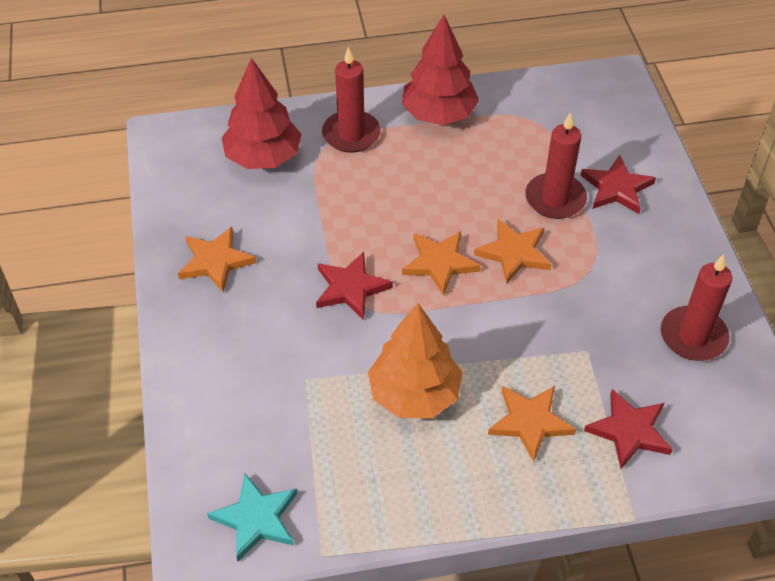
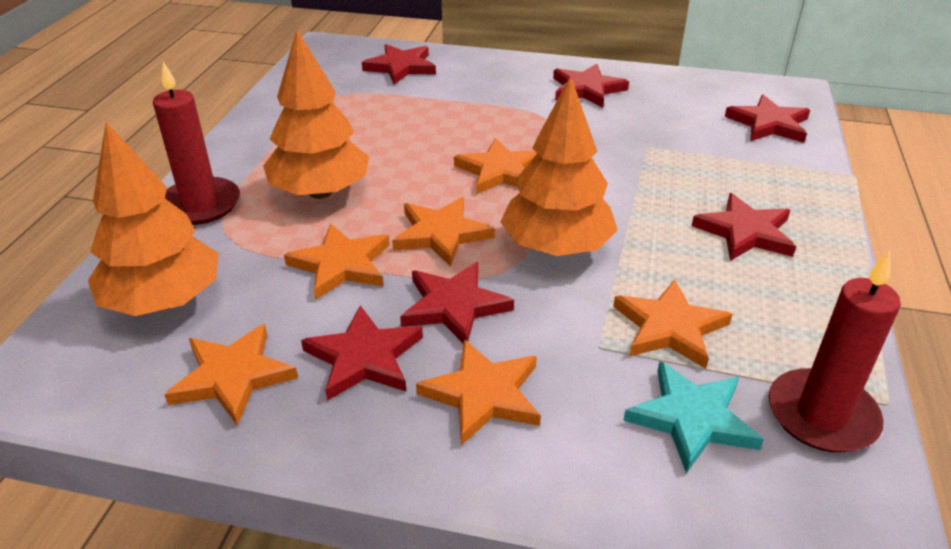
orange star: [178,227,256,292] [402,231,481,296] [474,219,552,284] [488,386,576,462] = 4 -> [164,324,298,426] [284,224,390,300] [392,197,495,267] [416,339,541,445] [454,138,537,194] [613,279,732,369] = 6
orange tree: [368,303,462,418] = 1 -> [88,122,219,316] [263,30,369,199] [500,76,618,256] = 3
red candle: [322,47,381,153] [525,112,587,219] [661,254,732,361] = 3 -> [153,61,240,225] [768,251,901,453] = 2
red star: [316,252,393,320] [581,155,656,214] [584,389,673,469] = 3 -> [301,305,423,401] [362,44,436,84] [400,262,514,343] [553,64,629,108] [691,193,796,261] [725,95,810,143] = 6
red tree: [221,58,301,169] [402,15,479,125] = 2 -> none = 0

